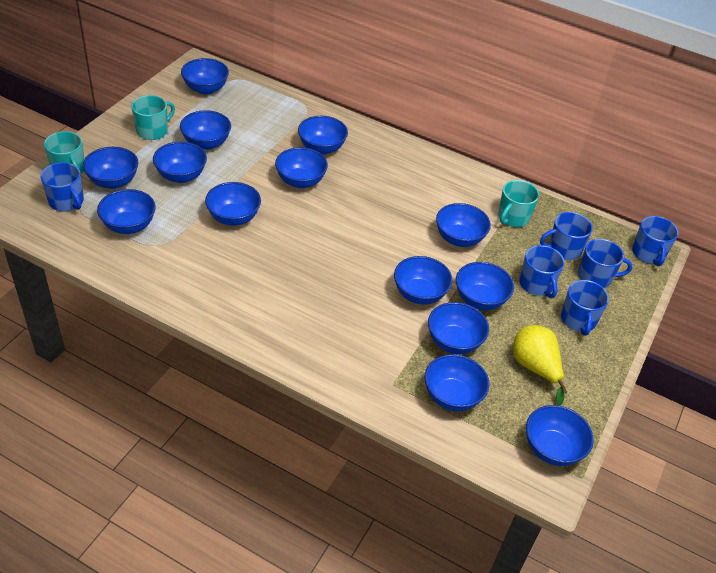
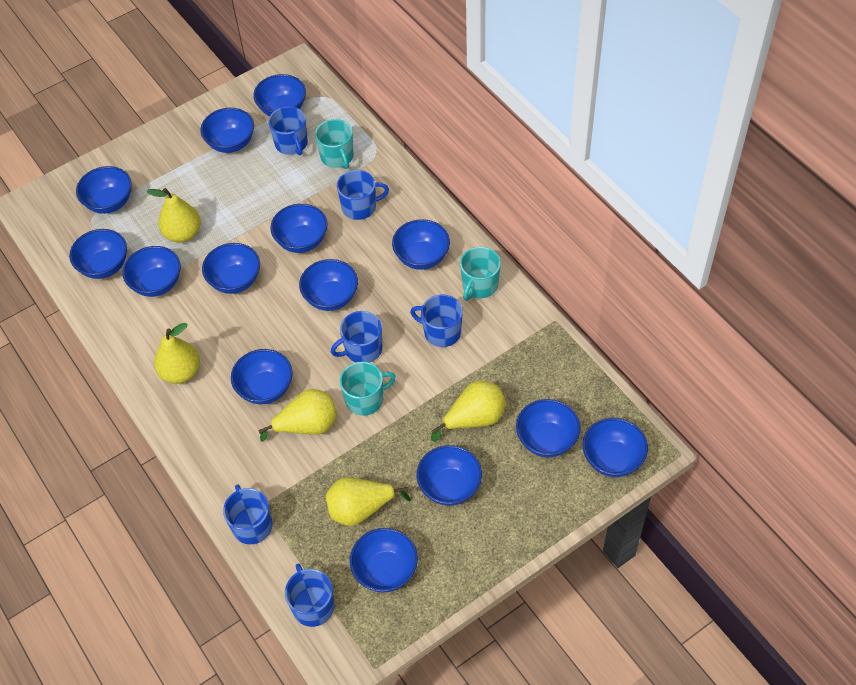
yellow pear: [513,325,567,406] = 1 -> [146,188,201,243] [154,323,200,384] [258,389,337,442] [326,477,411,526] [431,381,506,442] = 5

